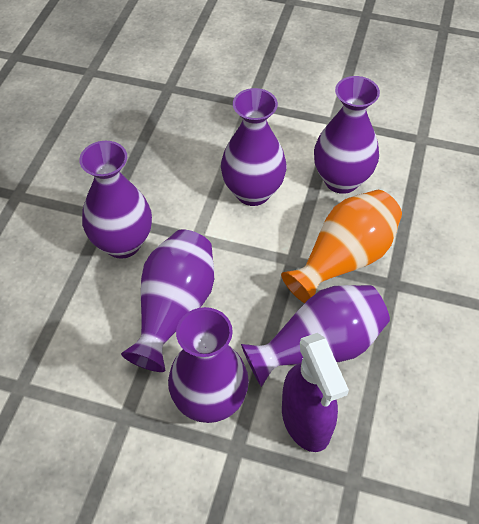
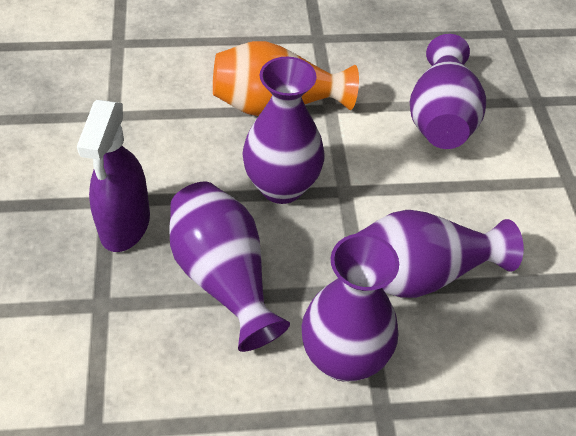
purple vase: [79,141,152,259] [121,229,214,372] [168,307,249,423] [221,88,287,206] [241,285,390,387] [314,76,380,194] = 6 -> [169,181,290,352] [242,57,325,204] [302,233,399,381] [356,210,524,298] [410,34,486,149] = 5

